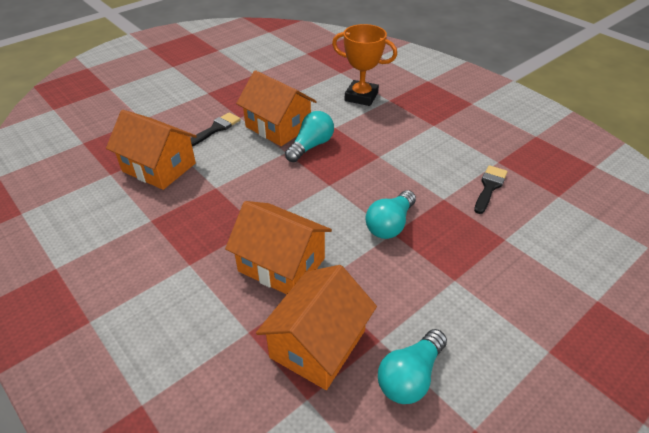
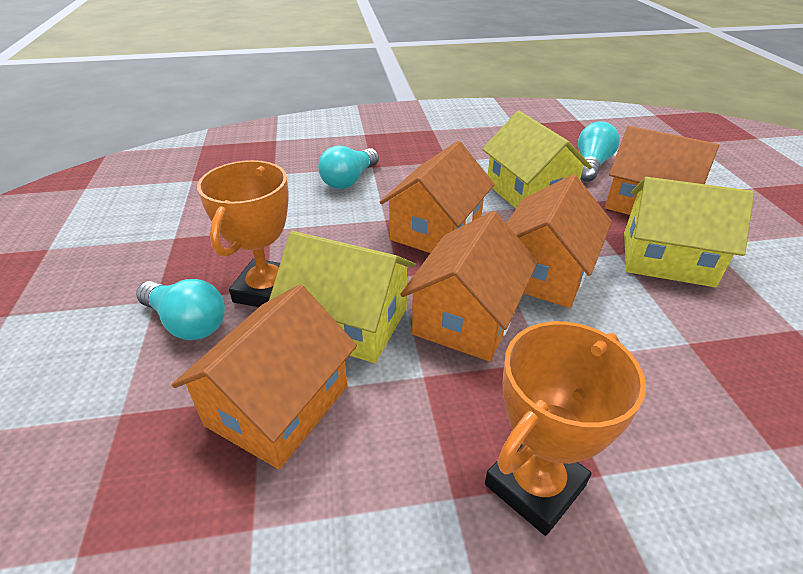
black brush: [190,112,241,146] [474,165,508,214] = 2 -> none = 0
orange house: [106,110,197,190] [225,201,332,295] [236,70,317,146] [256,265,377,390] = 4 -> [172,285,357,469] [380,141,495,253] [400,211,538,361] [506,174,612,308] [605,126,719,215] = 5
orange trophy: [332,24,397,106] = 1 -> [197,160,289,307] [485,321,646,536] = 2
yellow house: none = 0 -> [269,231,416,363] [482,111,592,209] [624,177,754,287] = 3

